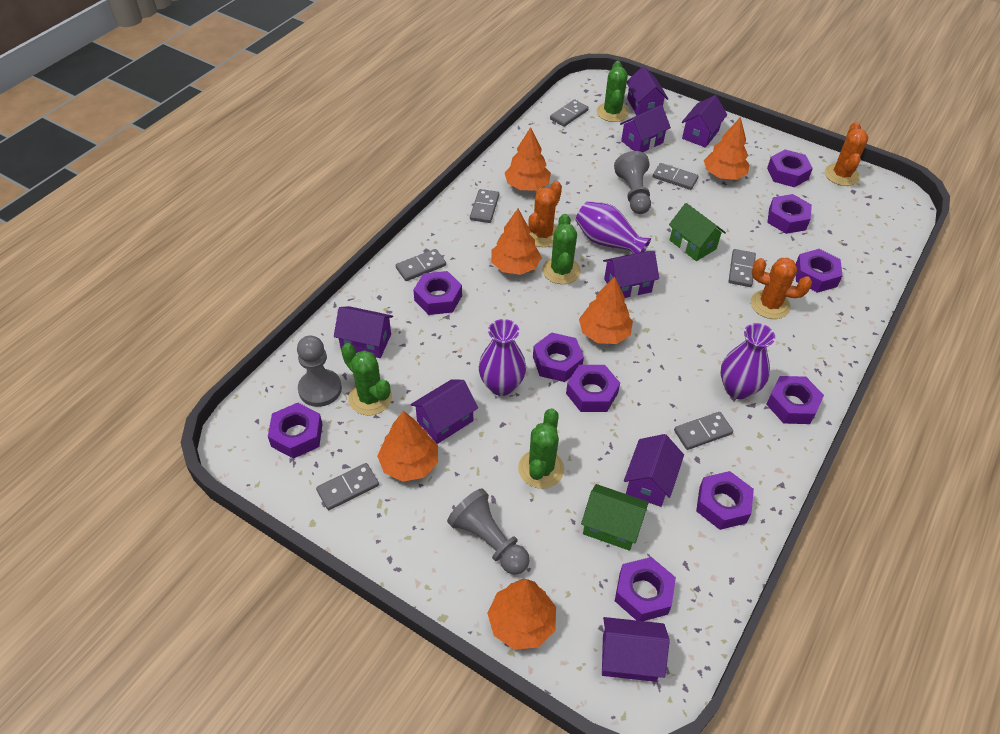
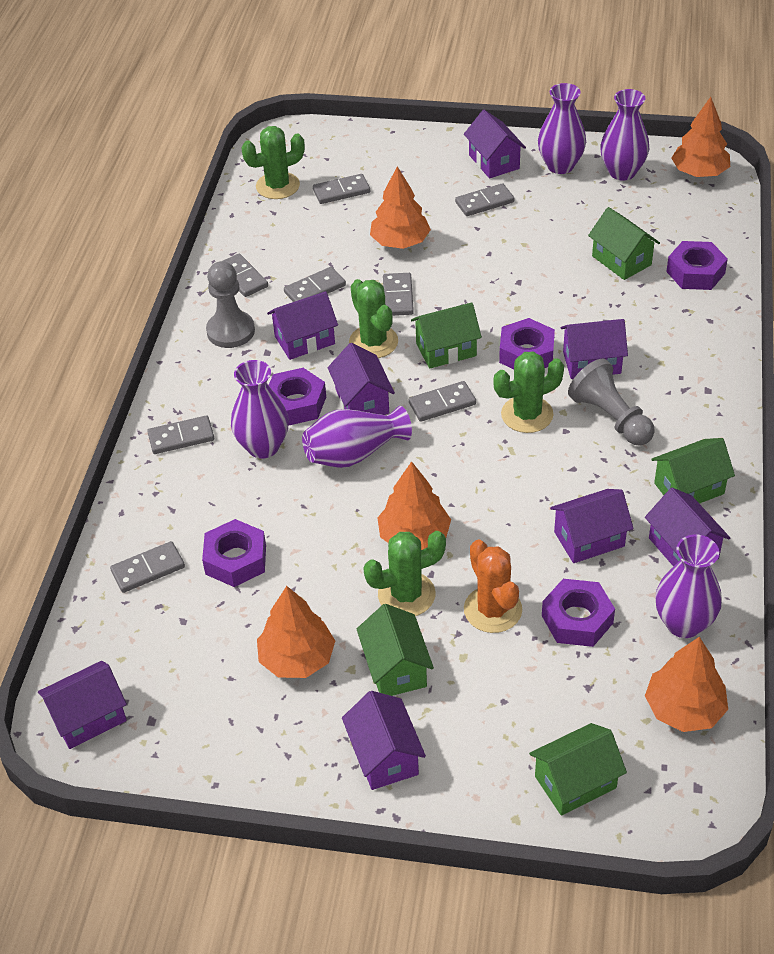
green house: [581,484,649,551] [669,203,726,261] = 2 -> [357,604,434,696] [411,302,482,369] [529,723,627,816] [588,207,660,280] [651,438,735,504] = 5
grey domino: [316,463,379,510] [396,249,446,281] [470,189,499,223] [550,99,589,127] [653,163,699,190] [674,412,733,450] [729,249,756,287] = 7 -> [110,541,185,593] [147,415,214,454] [223,254,268,297] [284,267,346,302] [313,174,370,204] [383,273,414,316] [409,381,476,422] [455,183,515,216] = 8
grey pawn: [297,336,342,407] [447,488,530,575] [614,151,651,214] = 3 -> [206,261,255,348] [568,359,655,446] = 2
orange cactus: [528,181,562,247] [751,258,812,319] [825,122,868,186] = 3 -> [464,539,522,633] = 1
orange tree: [377,411,438,482] [487,579,556,650] [491,209,541,275] [505,127,551,190] [579,276,633,344] [704,117,750,180] = 6 -> [257,586,335,678] [370,166,431,249] [377,461,451,550] [645,637,728,732] [671,97,730,177] = 5
purple nut: [268,403,323,459] [413,271,462,315] [533,332,584,382] [566,365,620,412] [615,557,676,621] [696,471,754,530] [766,376,824,424] [767,150,813,187] [767,194,812,234] [795,249,843,293] = 10 -> [202,519,266,587] [269,368,326,426] [499,318,555,369] [542,579,615,647] [666,241,728,290] = 5
purple vase: [479,319,526,396] [576,201,651,254] [721,323,775,399] = 3 -> [231,360,289,459] [302,406,412,468] [538,83,586,174] [600,89,649,180] [655,535,722,638] = 5

